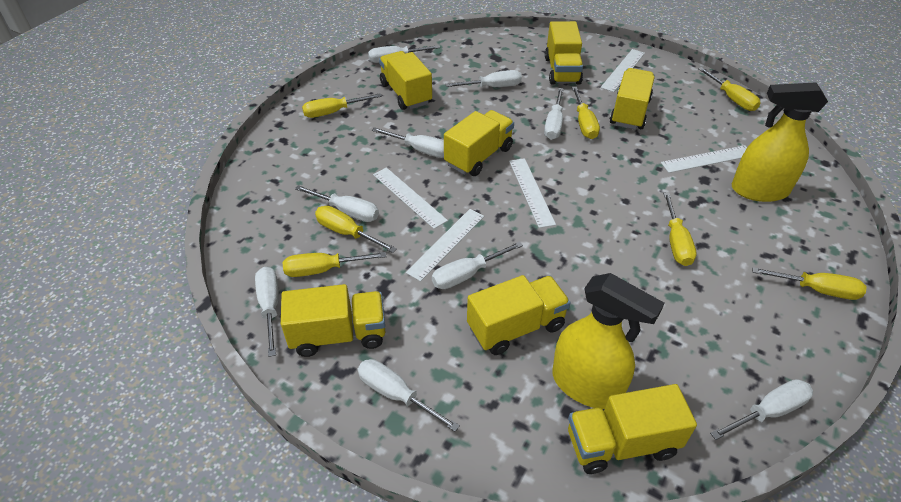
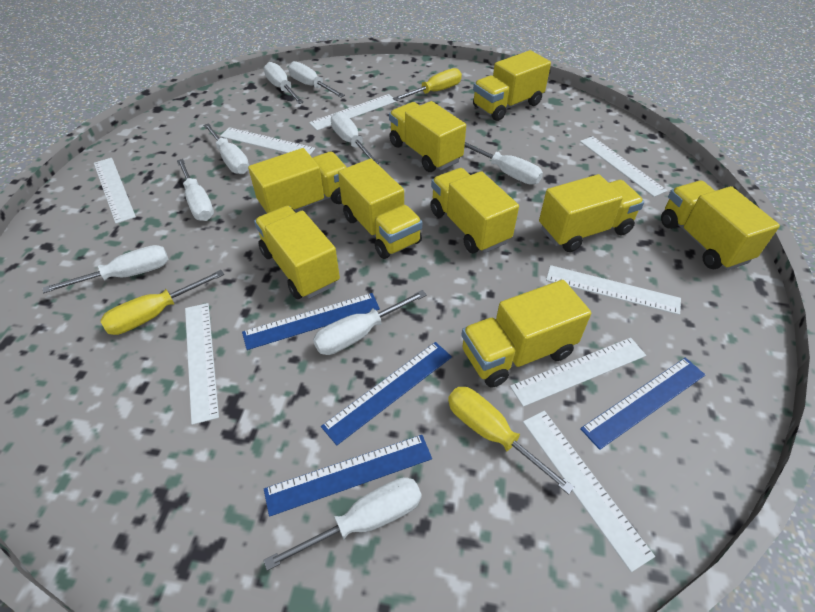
blue ruler: none = 0 -> [242,293,380,350] [264,435,432,517] [321,342,452,445] [580,358,705,450] = 4
white ruler: [373,167,448,229] [406,209,484,281] [509,158,556,228] [601,49,645,92] [661,145,747,173] = 5 -> [94,158,136,224] [185,303,219,425] [220,127,315,155] [309,94,397,131] [510,338,646,407] [523,411,655,572] [546,265,681,315] [580,136,668,197] = 8
yellow screwdriver: [283,252,386,277] [302,93,382,118] [315,206,397,253] [572,87,600,139] [663,192,697,266] [698,67,760,111] [752,267,867,300] = 7 -> [100,270,224,335] [393,68,462,101] [448,387,574,495] = 3
yellow spray bottle: [552,273,664,409] [732,82,828,202] = 2 -> none = 0
yellow truck: [281,284,385,357] [379,51,432,110] [444,110,514,176] [467,275,571,355] [545,21,583,85] [568,384,697,474] [610,68,655,130] = 7 -> [248,148,347,214] [254,206,340,299] [338,159,422,259] [389,101,466,172] [430,168,519,253] [462,280,591,387] [473,50,551,121] [539,174,644,252] [661,181,780,270] = 9

